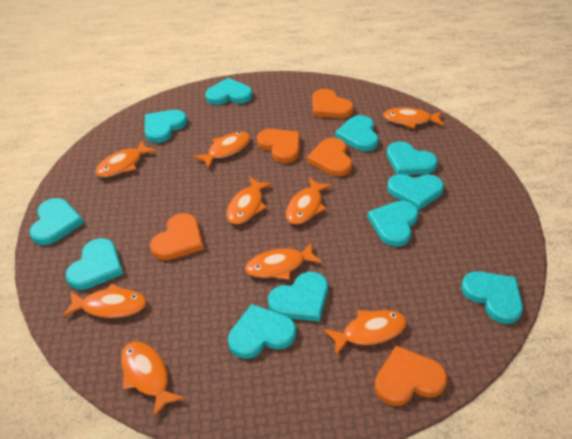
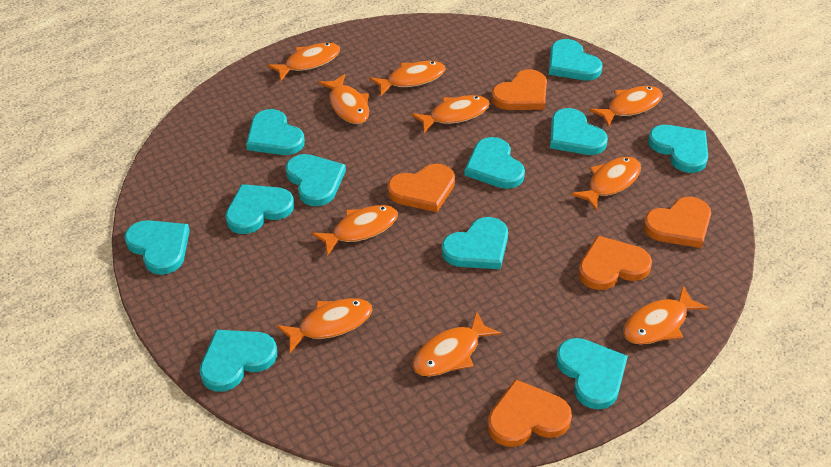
orange fish: [63,284,147,318] [95,140,157,177] [121,341,185,417] [193,132,250,168] [226,177,273,224] [245,242,322,280] [286,177,332,224] [324,310,407,356] [383,107,444,129] = 9 -> [267,43,340,81] [276,298,372,353] [312,205,398,256] [318,74,369,124] [369,61,445,96] [411,95,490,133] [413,312,502,377] [571,157,641,211] [589,86,662,127] [623,286,709,345] = 10

